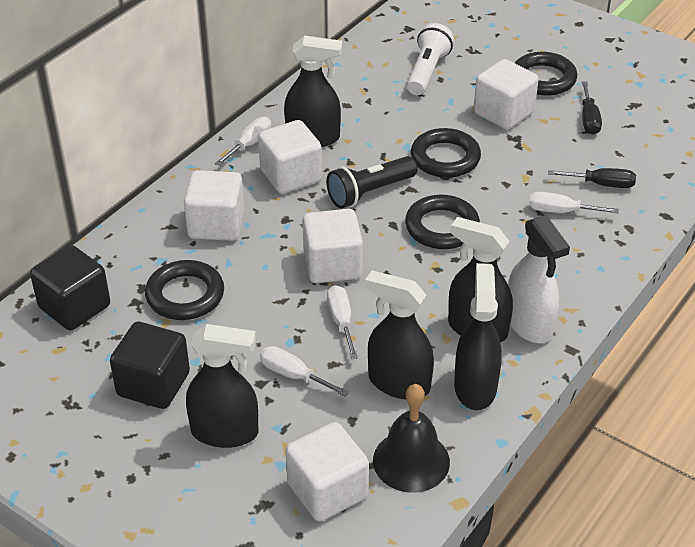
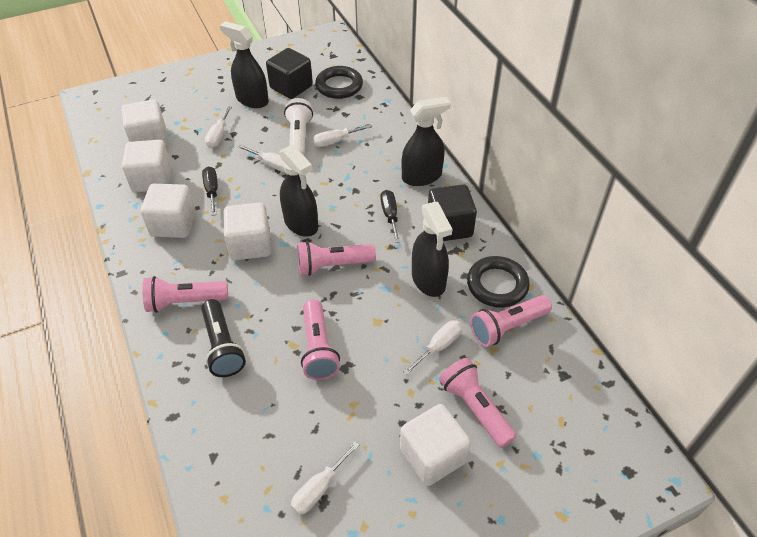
black bell: [373,384,450,493] = 1 -> none = 0
black ring: [145,260,224,320] [405,195,480,249] [411,128,481,178] [515,52,577,96] = 4 -> [315,66,363,99] [467,256,530,308] = 2
black spray bottle: [186,324,259,448] [284,36,342,147] [365,270,434,399] [448,217,513,342] [454,263,502,410] = 5 -> [220,21,269,108] [280,144,318,237] [401,97,451,186] [412,202,452,297] = 4
pink flashlight: none = 0 -> [143,276,228,313] [297,241,376,276] [301,299,340,380] [439,358,517,448] [470,295,552,347] = 5
white screwdriver: [215,117,271,166] [260,346,349,397] [327,285,358,359] [529,192,619,213] = 4 -> [205,106,232,148] [238,145,285,172] [291,441,360,515] [313,124,372,147] [403,320,462,375] = 5
white spray bottle: [508,215,570,343] = 1 -> none = 0

